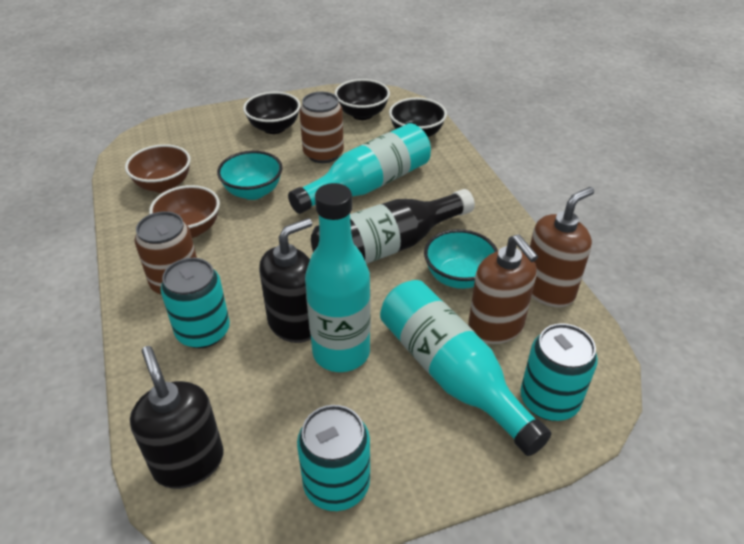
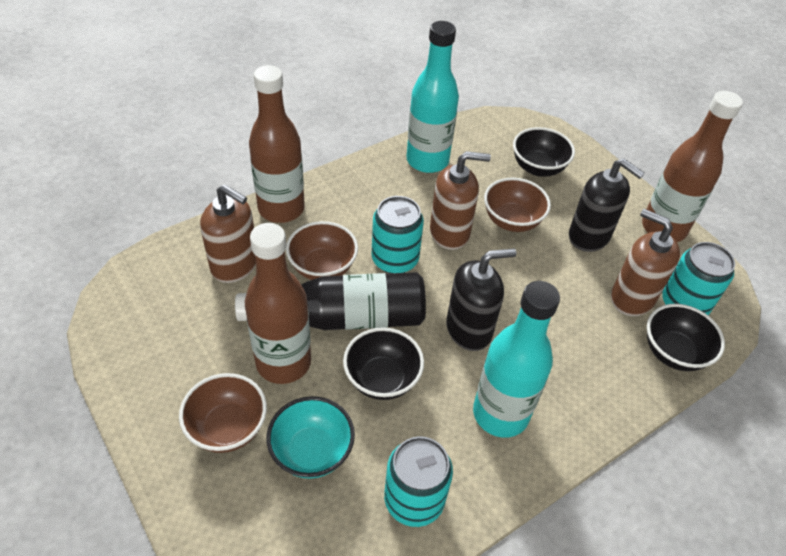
brown bottle: none = 0 -> [245,223,311,384] [249,65,305,223] [642,91,743,242] = 3
brown bowl: [125,144,191,193] [149,185,220,238] = 2 -> [179,373,267,453] [286,221,358,280] [484,178,551,232] = 3
brown can: [135,211,197,294] [299,92,344,163] = 2 -> none = 0
brown soap dispenser: [468,234,539,344] [530,187,594,307] = 2 -> [200,184,256,283] [430,151,491,250] [611,209,680,316] = 3
turquoise bottle: [288,123,431,214] [305,183,371,372] [380,280,551,456] = 3 -> [407,21,459,173] [473,281,560,438] = 2
turquoise bowl: [217,151,283,200] [424,229,498,289] = 2 -> [266,396,355,479] = 1

